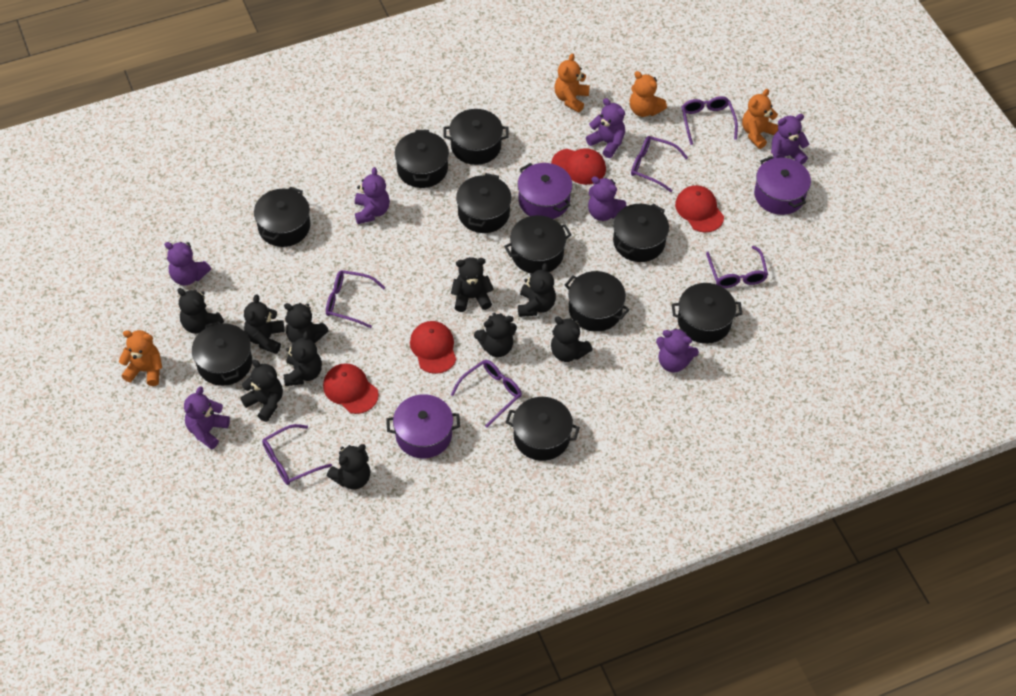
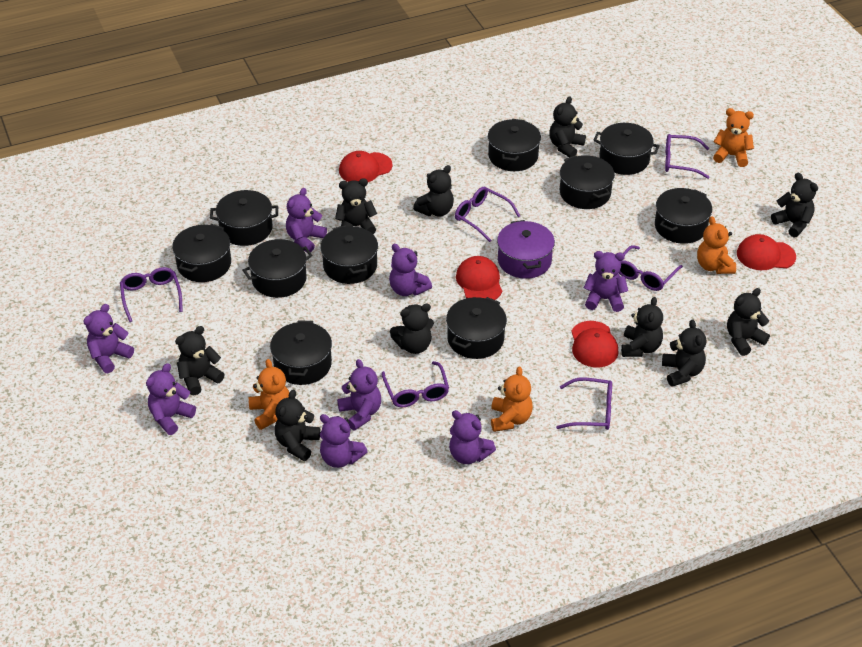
purple pot: [386,394,460,459] [518,163,572,219] [754,156,811,215] = 3 -> [497,220,555,279] = 1
purple teddy bear: [164,242,211,285] [184,387,230,450] [355,167,390,224] [586,98,625,158] [588,176,626,221] [656,328,699,372] [771,114,809,164] = 7 -> [83,304,134,373] [146,363,196,435] [286,188,327,253] [320,414,368,468] [337,359,381,430] [389,244,432,296] [449,410,496,464] [584,251,628,312] = 8

